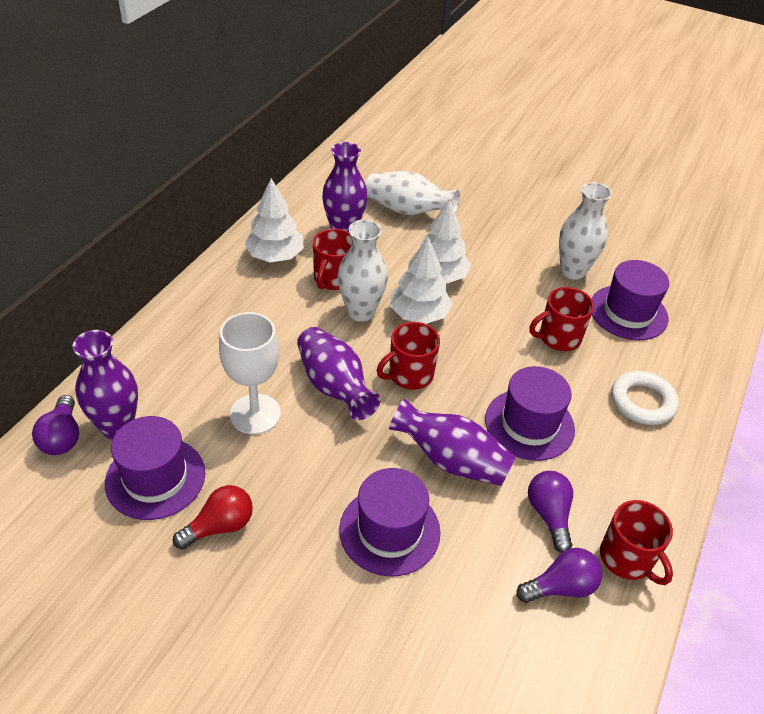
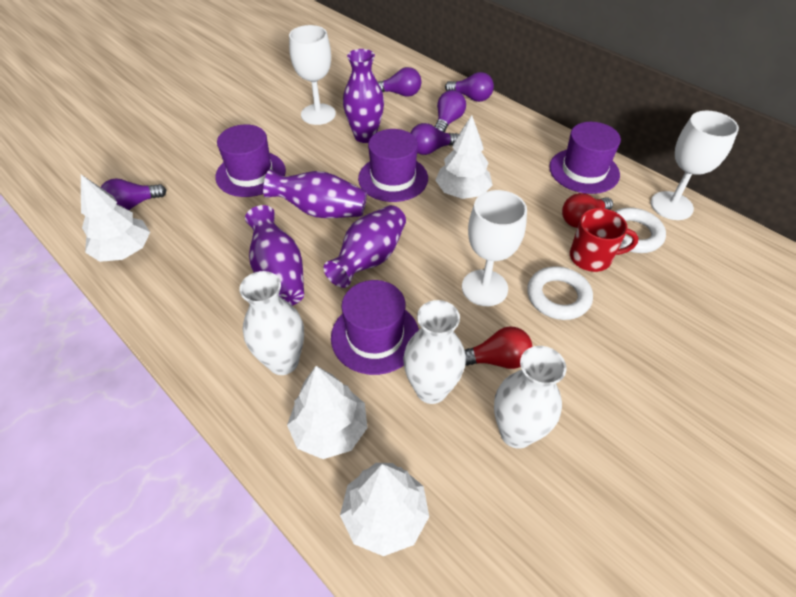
purple light bulb: [32,395,79,455] [517,548,603,603] [528,471,573,553] = 3 -> [101,178,166,210] [378,67,421,97] [410,123,459,155] [435,90,466,132] [445,72,494,102] = 5
red light bulb: [173,485,253,550] = 1 -> [464,326,532,369] [562,193,613,228] = 2
red mug: [313,229,353,290] [377,322,440,390] [529,287,594,351] [600,500,673,585] = 4 -> [570,208,639,272] = 1
white goblet: [219,312,281,435] = 1 -> [289,25,336,125] [462,190,527,306] [651,111,739,220] = 3
white ring: [611,371,679,425] = 1 -> [527,266,593,320] [614,208,666,253] = 2
white tree: [244,178,304,262] [390,237,453,324] [412,199,471,283] = 3 -> [81,175,150,262] [287,366,367,459] [340,463,429,556] [435,115,493,199] = 4

